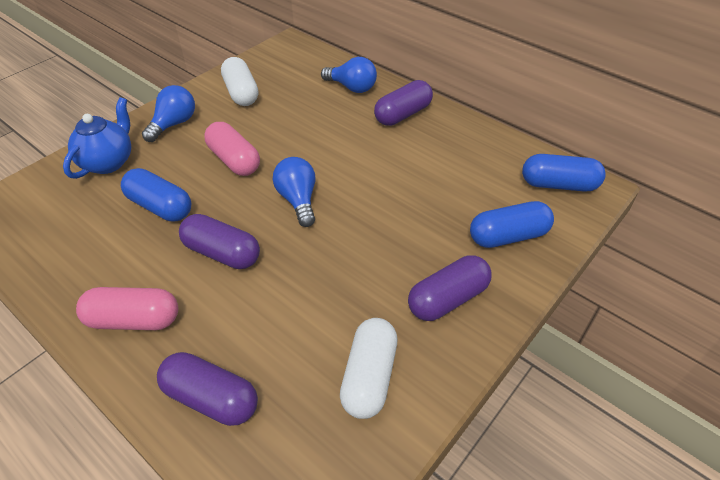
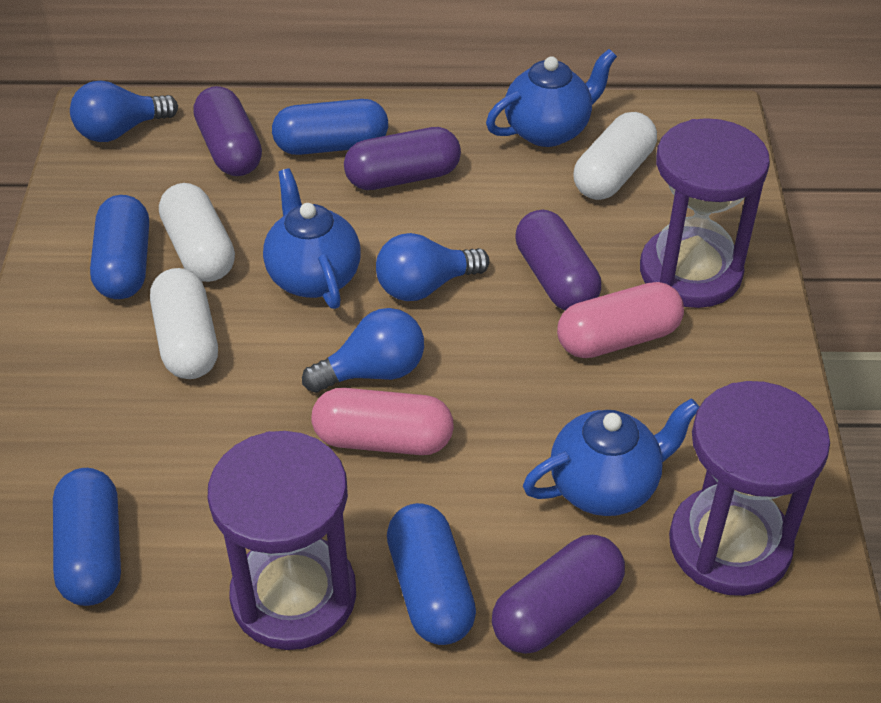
blue capsule: [121,168,191,222] [470,201,554,248] [522,154,606,192] = 3 -> [53,468,121,606] [90,195,149,299] [272,99,388,155] [387,503,476,645] = 4
blue teapot: [63,97,131,179] = 1 -> [263,168,361,309] [486,49,617,147] [523,399,699,516] = 3
purple hourglass: none = 0 -> [208,431,356,650] [640,118,770,308] [669,381,830,596] = 3
white capsule: [221,57,258,106] [340,318,397,419] = 2 -> [150,268,218,379] [159,183,235,282] [573,112,657,200] = 3

